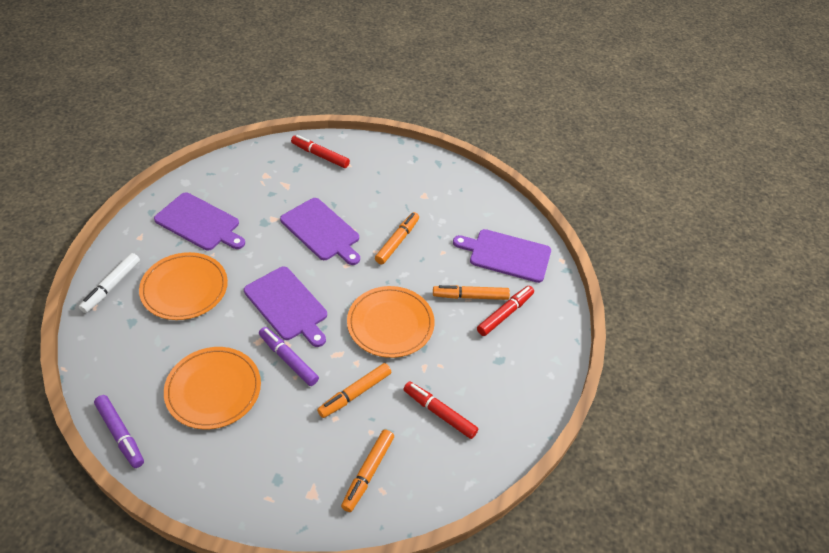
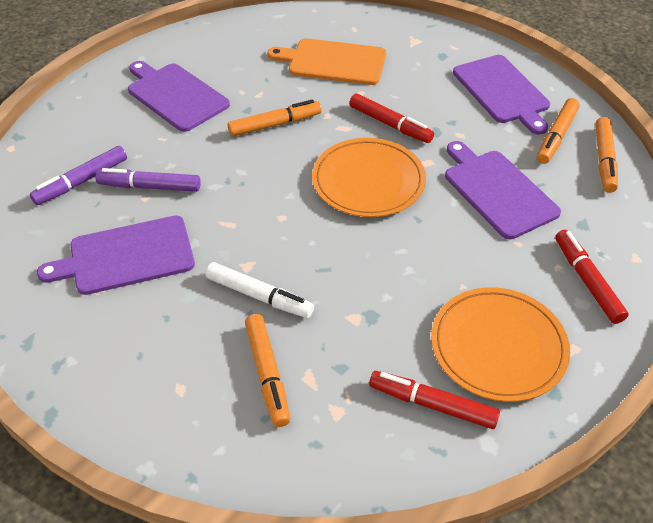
orange cutting board: none = 0 -> [267,38,386,85] = 1
orange plate: [139,252,228,320] [164,347,261,429] [347,286,435,358] = 3 -> [312,138,426,217] [431,287,570,402] = 2

